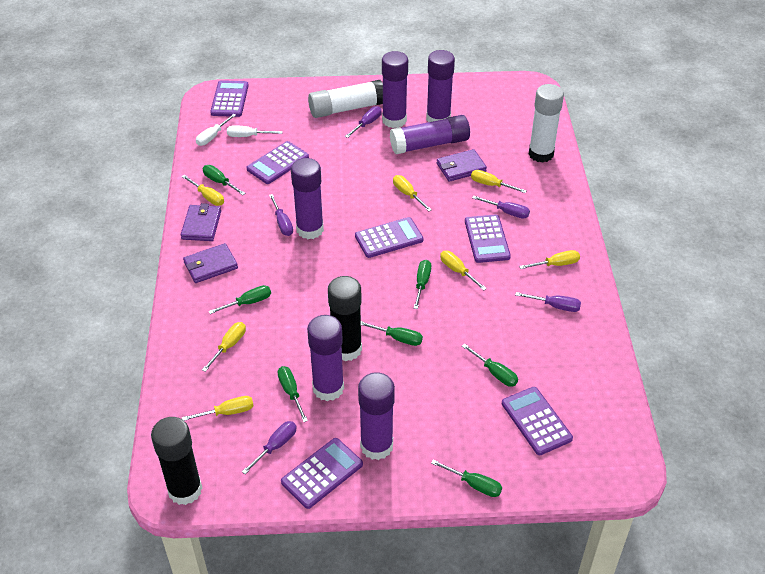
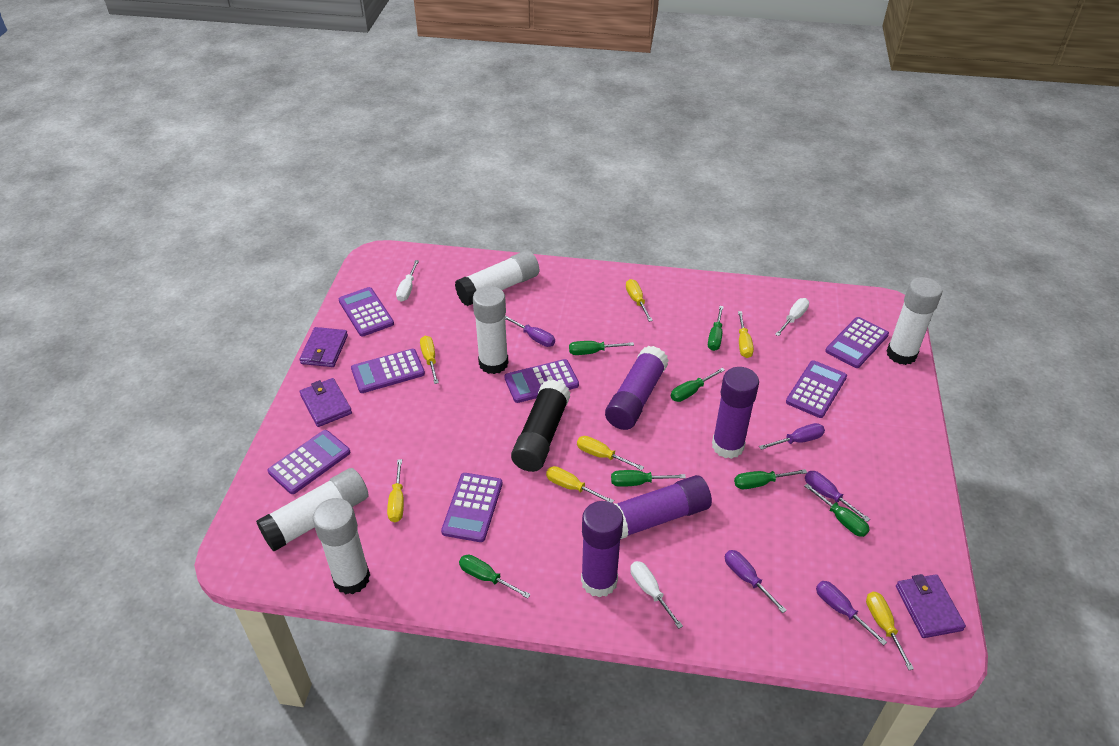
black glue stick: [151,417,202,505] [328,276,362,361] = 2 -> [511,380,571,472] = 1
purple calculator: [210,80,249,117] [247,141,309,184] [281,438,363,509] [355,217,424,258] [465,214,511,263] [502,387,573,455] = 6 -> [268,430,350,494] [339,287,394,337] [351,349,425,393] [441,473,503,542] [504,359,579,403] [786,360,847,418] [825,317,889,368] = 7
purple glue stick: [291,158,324,239] [307,315,344,401] [358,372,395,460] [382,51,408,128] [390,115,470,154] [426,50,455,122] = 6 -> [581,501,623,598] [605,346,669,430] [614,475,712,539] [712,367,759,459] = 4
white glue stick: [308,80,383,118] [528,84,564,163] = 2 -> [256,468,369,551] [313,498,370,594] [455,250,539,306] [473,286,509,374] [887,277,942,365] = 5
white screwdriver: [196,114,236,146] [227,126,283,137] = 2 -> [396,260,419,302] [630,561,683,629] [775,298,809,336] = 3

